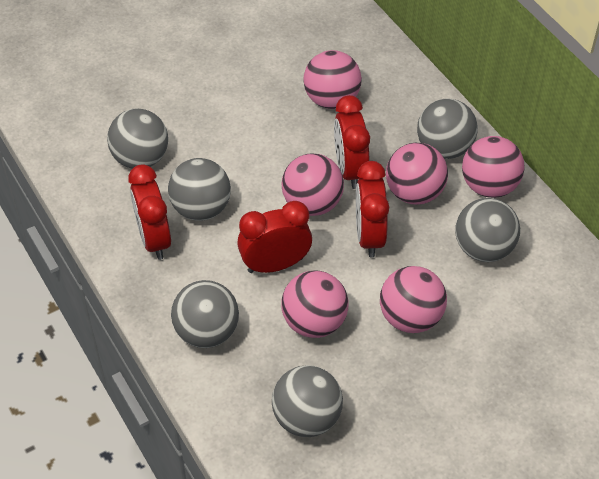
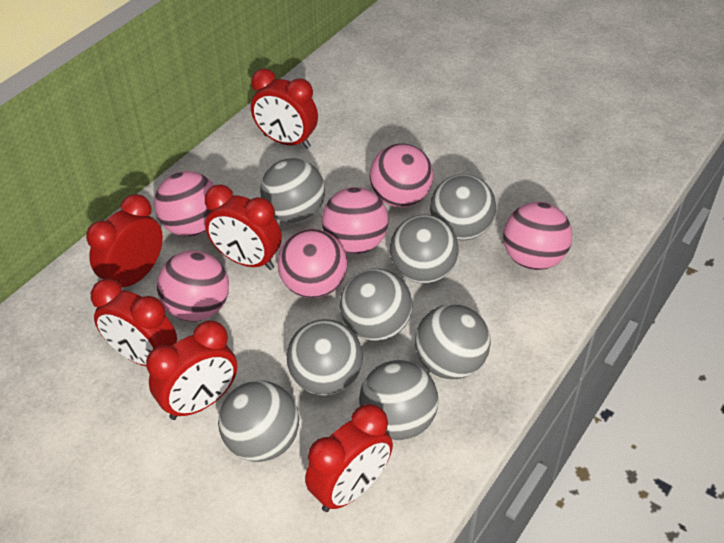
grey ball: [107,108,168,169] [168,158,231,221] [171,280,239,348] [272,365,343,437] [417,99,478,159] [455,198,520,262] = 6 -> [218,380,299,462] [260,158,325,223] [287,319,363,396] [340,268,412,341] [359,360,438,440] [390,215,459,283] [415,304,491,379] [430,174,496,240] = 8
red clock: [128,164,171,260] [237,201,312,273] [334,95,370,189] [356,161,389,257] = 4 -> [86,194,163,287] [91,279,177,366] [146,320,237,420] [205,185,282,270] [251,69,318,149] [305,404,393,512] = 6

